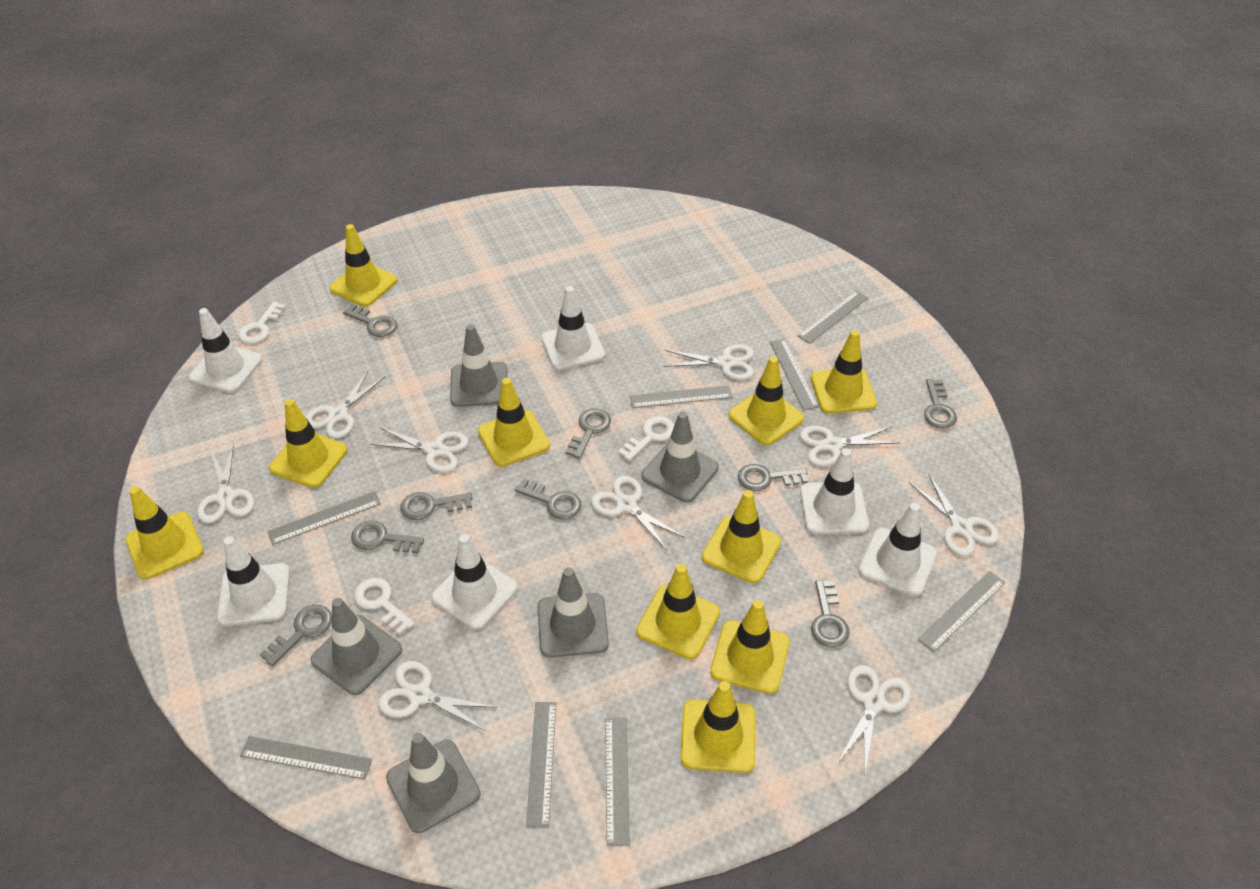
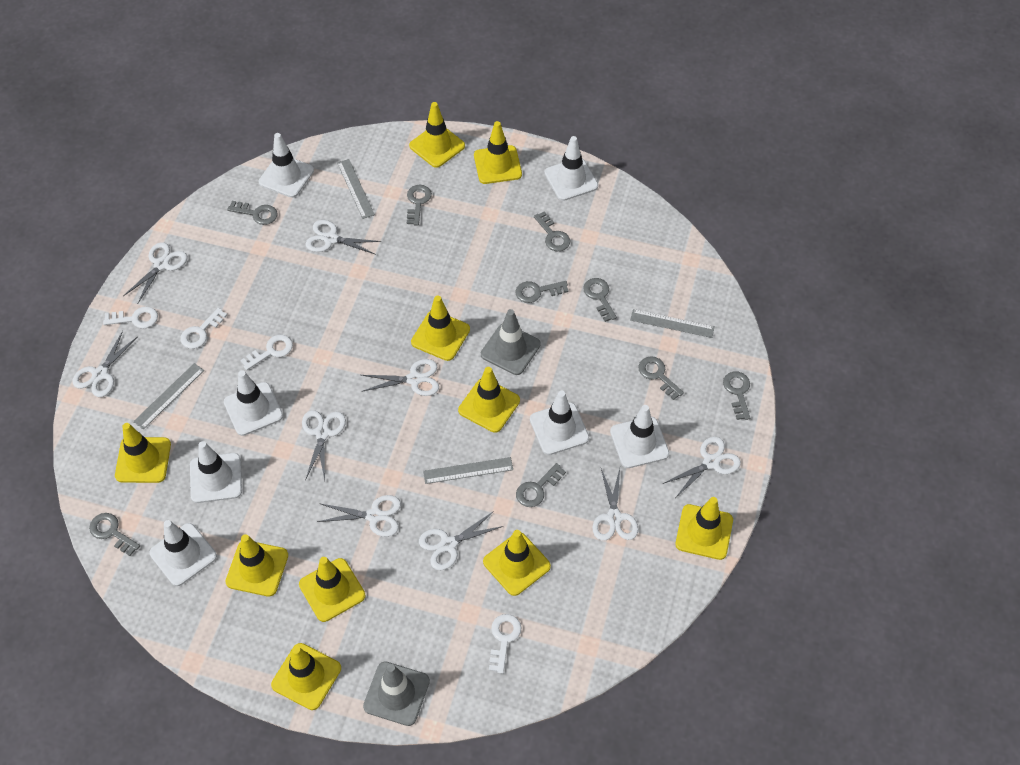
grey ruler: [240,736,372,779] [267,491,381,545] [526,702,556,827] [605,717,630,846] [630,385,732,408] [770,339,819,410] [797,291,868,344] [918,571,1005,652] = 8 -> [133,363,204,429] [337,159,375,219] [423,457,513,484] [630,309,715,338] = 4
grey traffic cone: [311,598,402,695] [386,733,481,833] [450,324,508,407] [538,567,609,658] [642,411,719,503] = 5 -> [363,661,430,726] [481,309,541,375] = 2
white key: [238,302,286,344] [354,578,415,635] [618,416,674,461] = 3 -> [103,306,158,329] [180,308,227,349] [240,335,293,370] [489,614,522,674] = 4
white traffic cone: [189,308,262,393] [217,536,290,626] [431,534,518,630] [541,286,605,370] [800,448,869,534] [858,503,937,596] = 6 -> [149,520,217,586] [190,441,242,503] [224,370,283,436] [259,133,314,198] [530,391,589,455] [544,136,598,201] [610,405,669,468] = 7

